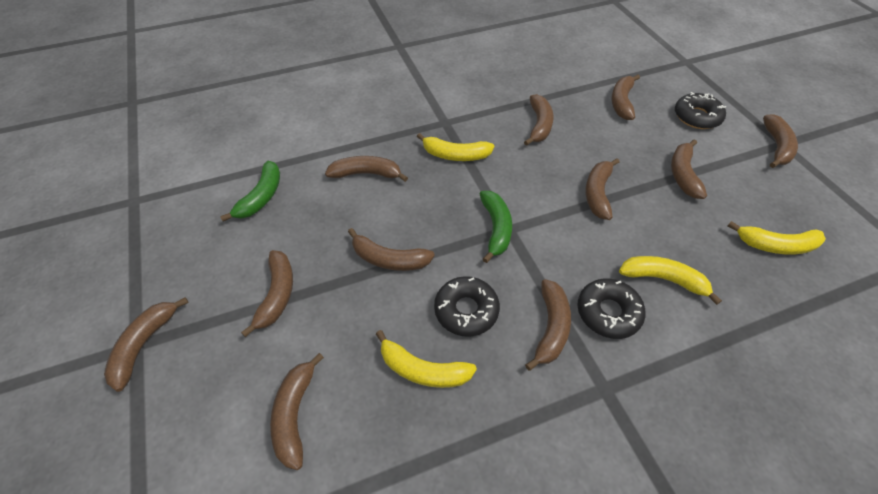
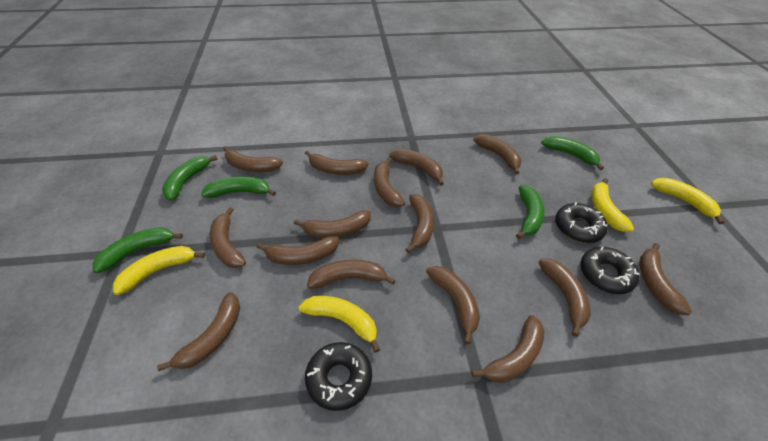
brown banana: [104,297,189,392] [241,250,293,337] [270,353,324,470] [325,156,408,182] [348,228,435,271] [524,94,554,146] [525,279,571,371] [585,158,620,220] [611,75,640,120] [671,139,707,199] [763,115,798,168] = 11 -> [157,292,240,371] [210,207,246,268] [223,146,283,172] [257,236,339,265] [294,210,371,238] [305,150,369,175] [307,259,396,289] [374,158,405,207] [389,149,444,186] [405,194,434,253] [426,266,480,344] [471,315,545,383] [473,134,521,175] [539,258,591,337] [640,243,692,316] = 15
green banana: [220,161,280,222] [480,191,512,263] = 2 -> [93,227,183,273] [162,155,218,201] [201,176,276,198] [516,185,545,239] [541,136,604,170] = 5

